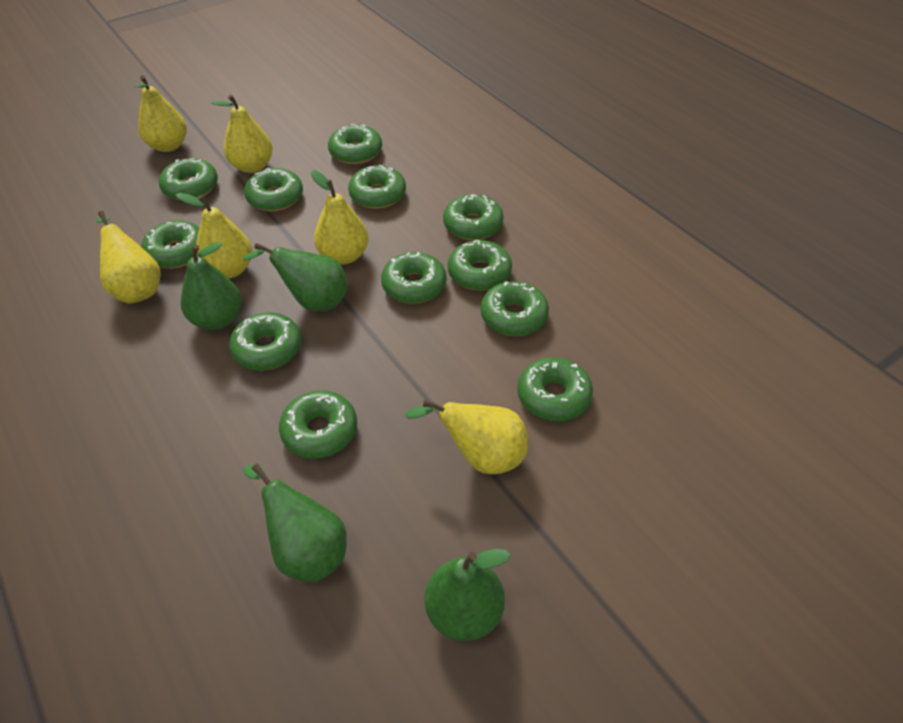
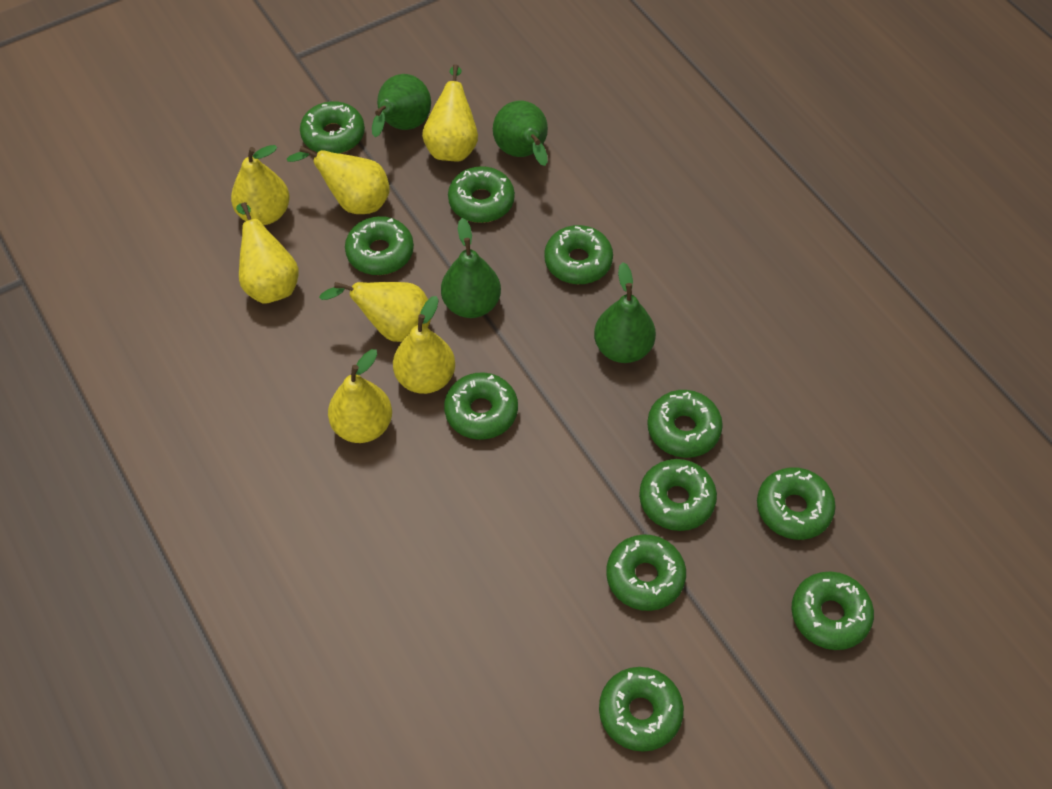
green donut: [141,220,199,269] [159,158,218,200] [229,312,301,371] [244,168,303,211] [279,390,357,459] [328,124,382,164] [348,165,406,209] [381,252,446,304] [443,194,503,240] [448,240,512,291] [481,281,549,336] [517,357,593,421] = 12 -> [300,101,365,154] [345,216,414,275] [444,372,518,440] [448,166,515,223] [544,225,613,284] [599,667,684,752] [606,534,686,611] [639,459,717,531] [647,390,723,458] [757,467,836,540] [791,572,874,650] = 11
yellow pear: [97,211,161,303] [134,75,187,152] [176,193,252,278] [211,95,273,173] [311,170,369,264] [404,399,528,474] = 6 -> [231,145,290,225] [236,202,299,304] [287,146,390,214] [319,282,431,342] [328,349,392,443] [393,296,455,394] [422,64,478,162] = 7

